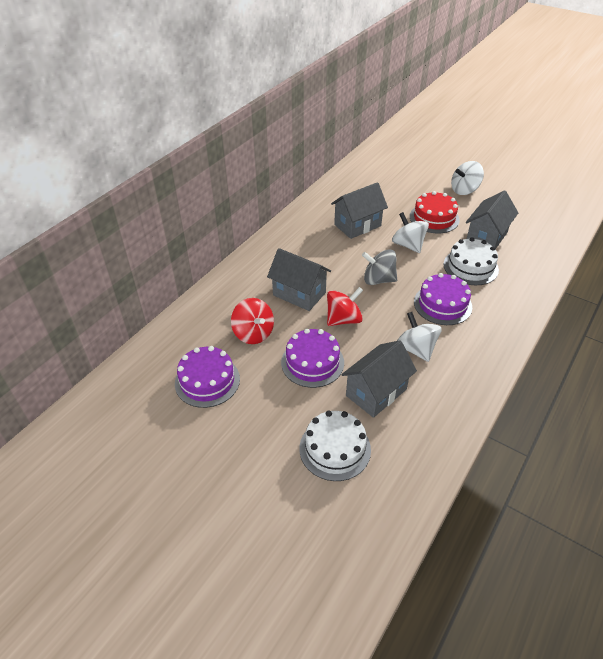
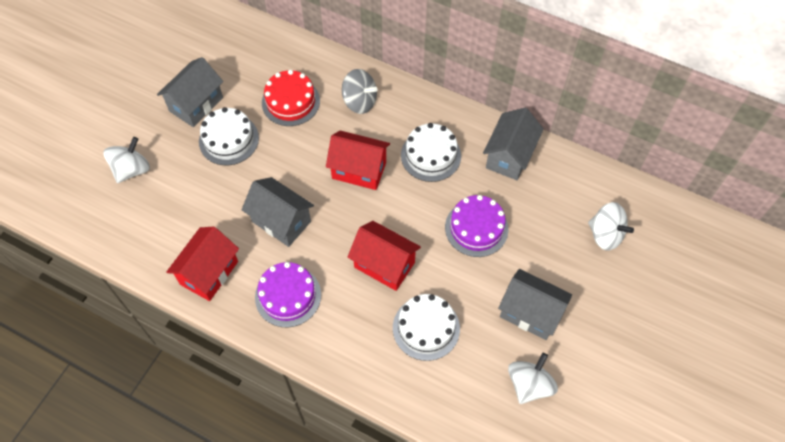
purple cake: [175,346,240,408] [281,329,344,388] [414,273,472,325] = 3 -> [255,262,321,327] [445,195,508,257] = 2
red house: none = 0 -> [166,226,239,301] [326,130,390,190] [348,221,421,291] = 3
red spinning top: [231,298,274,344] [327,287,363,326] = 2 -> none = 0
white cake: [299,410,371,481] [443,237,499,285] = 2 -> [199,107,259,165] [393,294,460,361] [401,123,461,182] = 3

